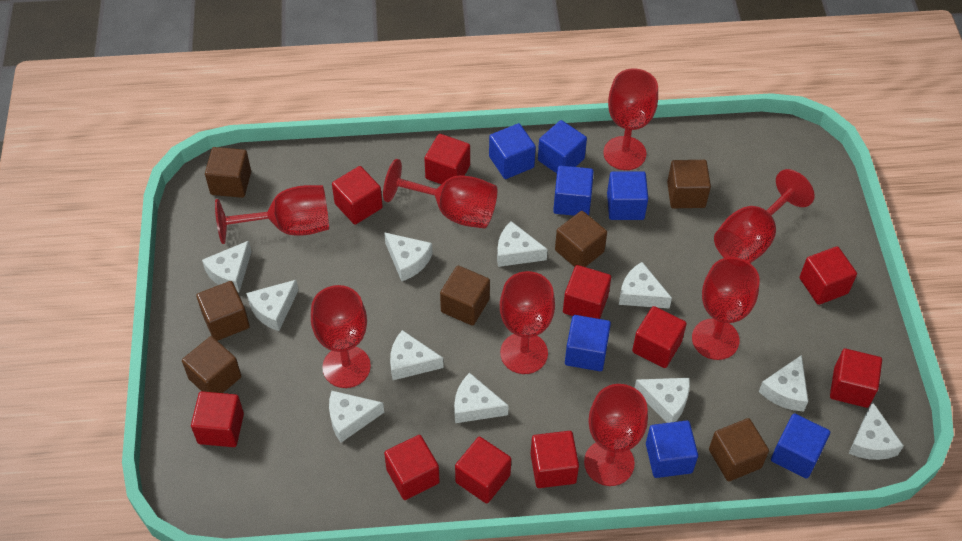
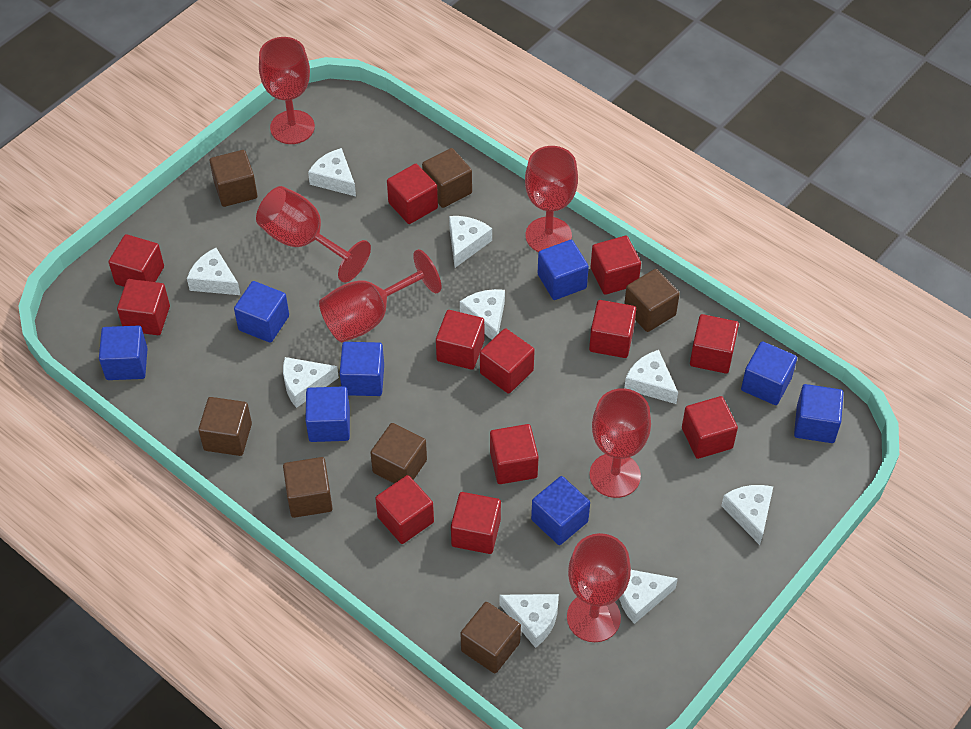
blue cube: [489,123,536,179] [538,120,587,173] [553,166,594,216] [565,315,611,371] [607,171,648,220] [646,420,698,478] [771,413,830,479] = 7 -> [99,326,148,380] [234,281,289,343] [305,386,350,442] [340,342,384,396] [531,476,590,545] [538,240,589,300] [741,341,797,405] [794,384,844,443] = 8
red cube: [191,391,244,447] [332,166,383,225] [384,435,440,500] [424,134,470,184] [455,437,511,504] [531,431,579,488] [563,265,611,319] [632,306,687,368] [799,246,857,305] [830,349,882,408] = 10 -> [109,234,164,287] [117,279,170,335] [375,475,434,544] [387,164,438,224] [436,310,484,370] [451,492,501,554] [480,328,535,394] [490,424,539,484] [589,300,636,358] [591,236,641,295] [682,396,738,459] [690,314,739,374] = 12
red goblet: [215,185,329,244] [311,285,371,388] [383,159,497,228] [500,271,555,374] [584,384,648,486] [603,69,658,170] [692,257,760,360] [714,169,815,263] = 8 -> [256,186,371,282] [259,37,315,144] [319,249,441,343] [525,146,578,252] [567,533,631,642] [590,388,651,498] = 6
white cheese: [202,241,251,292] [246,280,299,331] [329,391,384,442] [384,232,432,281] [390,330,444,380] [454,373,509,423] [497,221,548,267] [619,262,672,309] [635,378,690,423] [759,355,808,411] [849,402,903,460] = 11 -> [187,248,240,295] [283,357,339,408] [308,148,356,196] [449,216,492,268] [460,289,505,340] [499,594,559,648] [619,570,678,624] [624,350,678,404] [721,485,773,545] = 9

